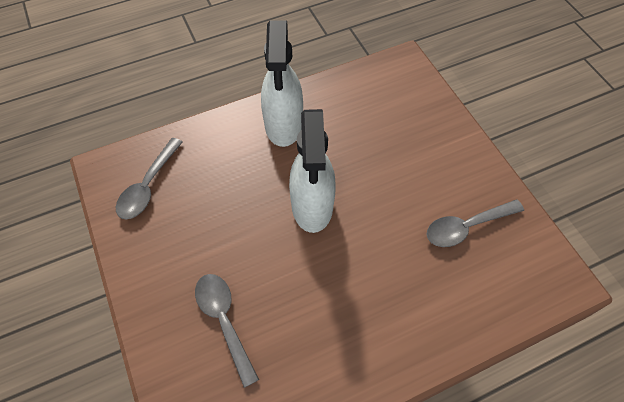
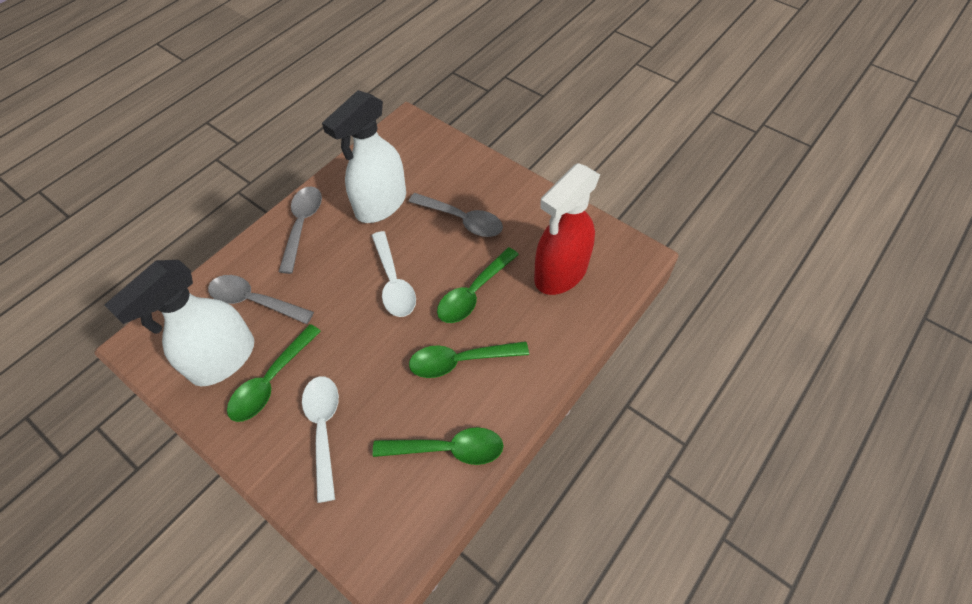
green spoon: none = 0 -> [227,324,321,422] [373,427,503,465] [409,341,529,378] [437,247,519,323] = 4
red spray bottle: none = 0 -> [534,163,600,295] = 1
white spoon: none = 0 -> [302,376,339,503] [372,231,416,317] = 2

